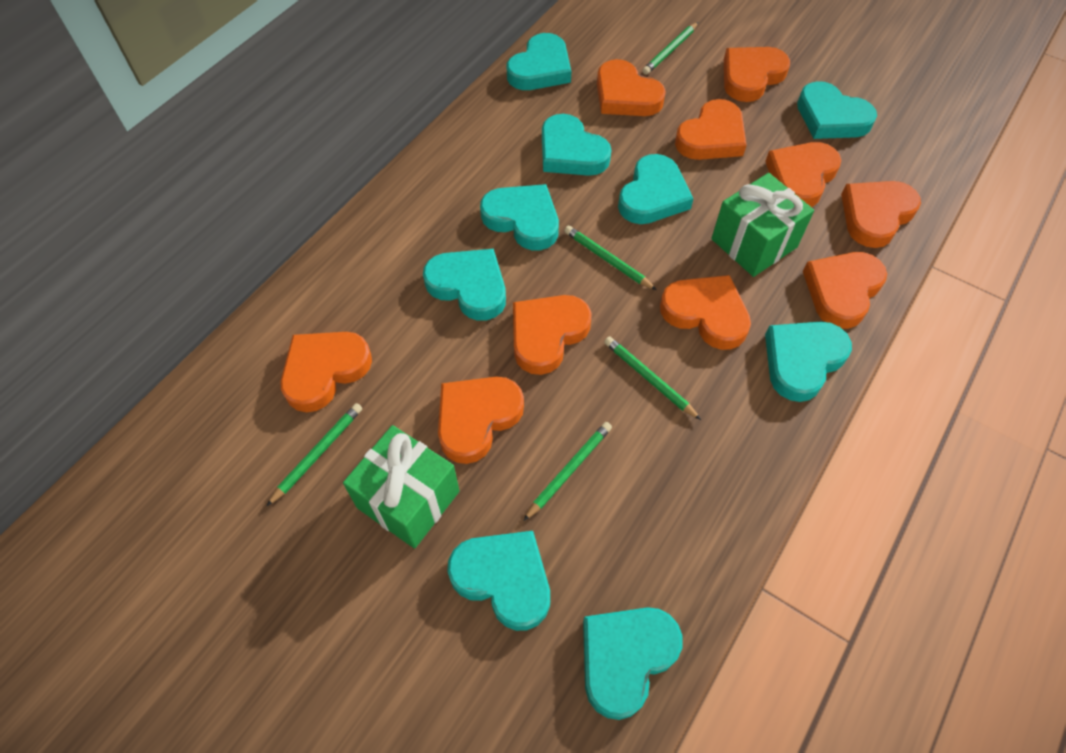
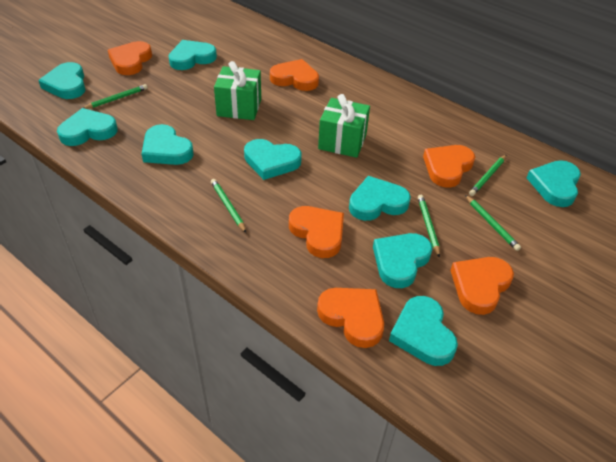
orange heart: [280,332,372,412] [438,377,524,464] [513,295,591,375] [597,59,666,116] [660,275,751,350] [675,99,747,160] [724,47,790,102] [765,142,842,207] [803,252,887,329] [841,181,921,248] = 10 -> [108,41,152,75] [270,59,319,91] [289,206,344,258] [317,288,384,348] [423,145,475,188] [450,257,514,315] = 6

